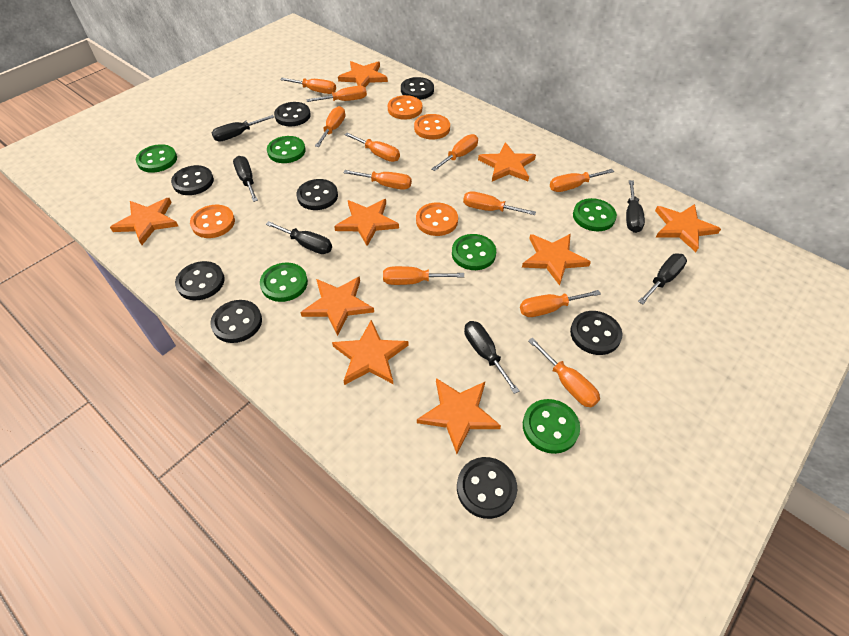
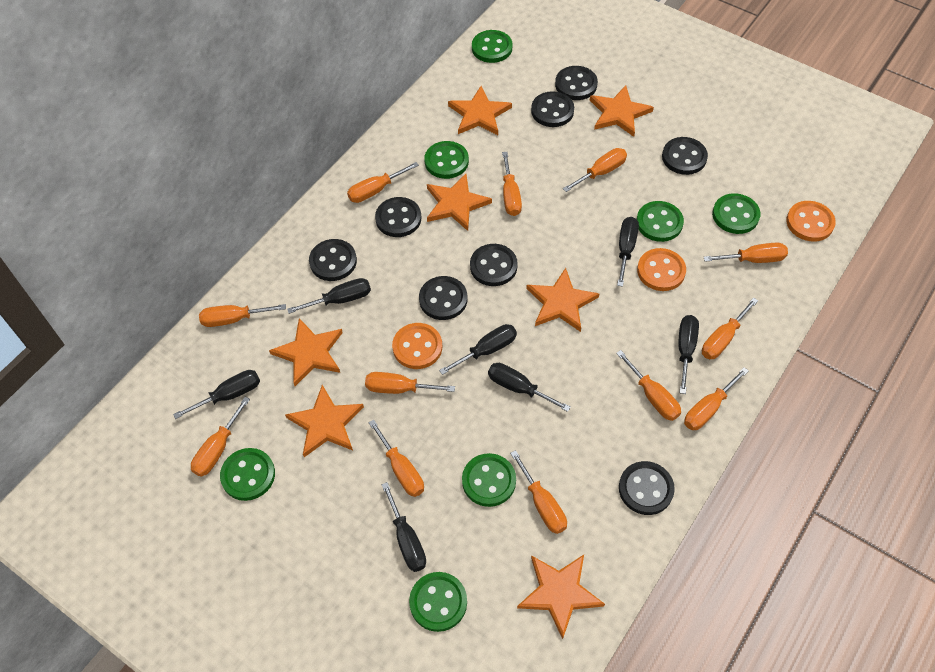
black screwdriver: [212,115,274,141] [233,156,258,202] [265,221,332,254] [464,321,519,394] [626,180,645,233] [638,253,687,304] = 6 -> [173,370,260,419] [287,278,371,314] [382,482,426,572] [439,324,517,375] [488,363,571,412] [617,217,639,287] [678,315,699,394] = 7
green button: [136,144,177,173] [260,262,308,302] [267,136,306,163] [452,234,496,270] [523,399,580,454] [573,198,617,231] = 6 -> [220,448,275,501] [409,572,467,632] [424,141,469,179] [462,453,516,507] [472,30,512,63] [637,201,684,242] [712,193,761,234] = 7
orange button: [190,205,235,238] [388,95,422,119] [414,114,450,139] [416,203,458,236] = 4 -> [392,323,442,369] [637,248,686,291] [786,201,836,242] = 3
orange screwdriver: [280,78,336,94] [306,86,367,102] [315,106,345,147] [344,170,412,190] [345,133,400,162] [383,266,464,285] [432,134,478,171] [463,191,536,215] [520,290,601,317] [528,338,600,407] [550,169,614,192] = 11 -> [191,397,250,477] [199,304,286,327] [347,162,419,203] [365,372,455,394] [368,419,424,497] [502,152,522,216] [510,450,567,534] [563,148,627,192] [616,350,681,421] [684,367,749,430] [702,298,758,359] [704,243,788,263] = 12
orange star: [110,198,178,245] [300,276,374,336] [332,320,409,385] [334,199,399,246] [338,61,388,87] [417,378,501,454] [478,142,536,181] [522,234,591,286] [655,204,721,252] = 9 -> [269,318,343,386] [285,385,364,457] [427,174,492,231] [448,86,512,135] [517,555,605,639] [526,268,599,332] [590,85,654,137] = 7

